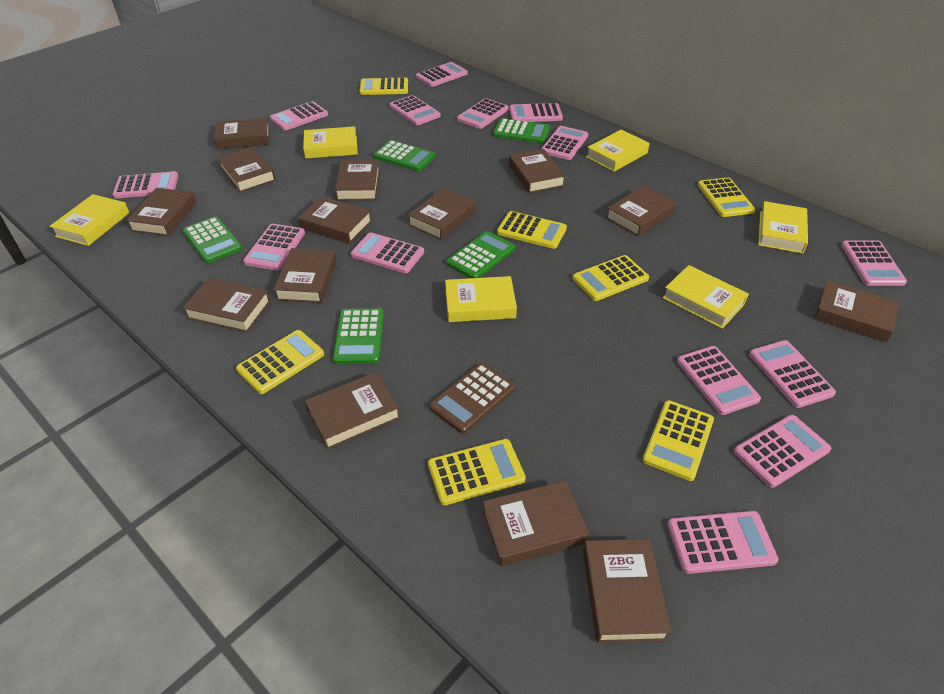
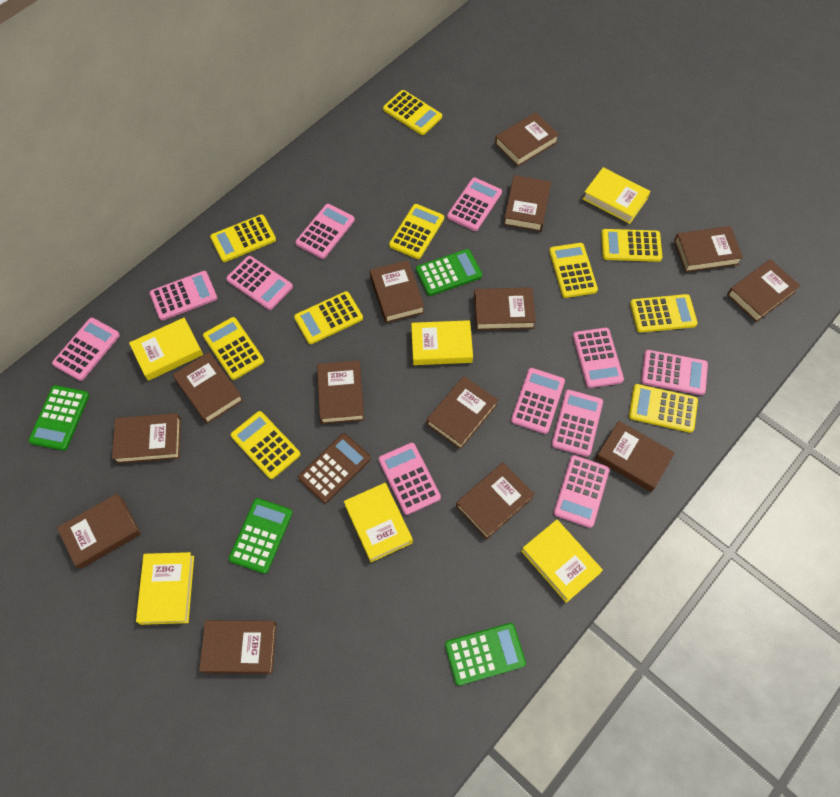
green calculator: [182,216,243,263] [333,308,384,364] [373,140,435,171] [446,231,515,278] [493,118,550,143] = 5 -> [28,385,89,451] [229,498,292,574] [416,249,482,296] [445,623,526,686] = 4
pink calculator: [112,171,178,199] [243,224,305,271] [270,101,328,131] [351,232,424,273] [389,95,441,125] [416,62,468,87] [457,98,509,129] [509,103,563,122] [541,126,588,160] [667,511,779,574] [677,346,761,415] [734,415,831,488] [749,340,836,408] [841,240,907,286] = 14 -> [52,318,120,381] [149,271,217,321] [226,256,293,310] [295,204,355,259] [379,443,441,515] [447,178,502,231] [511,368,565,434] [552,390,603,457] [554,455,610,528] [573,328,624,388] [641,350,708,395] = 11
yellow calculator: [236,330,324,394] [359,78,408,95] [428,439,526,505] [497,211,567,249] [572,255,649,301] [643,400,714,481] [698,177,756,217] = 7 -> [203,317,264,380] [210,214,276,262] [231,411,300,479] [294,291,363,344] [383,90,442,135] [389,204,444,259] [549,243,598,298] [601,229,662,262] [629,384,698,433] [630,294,698,333] = 10

